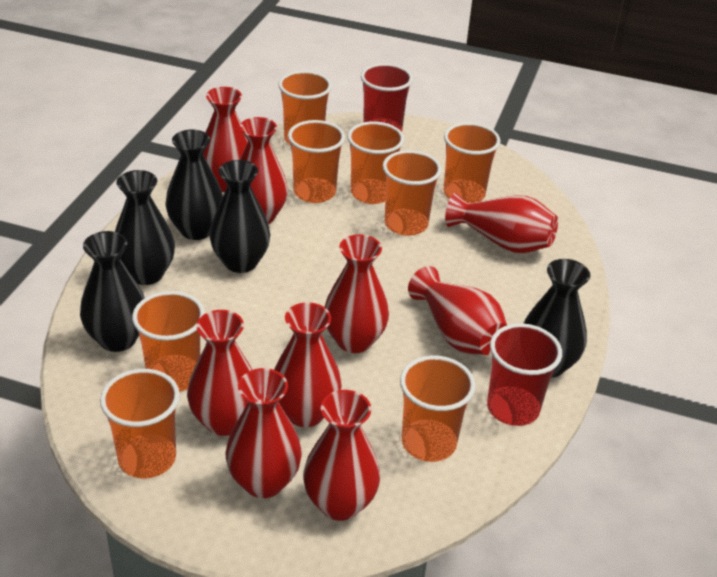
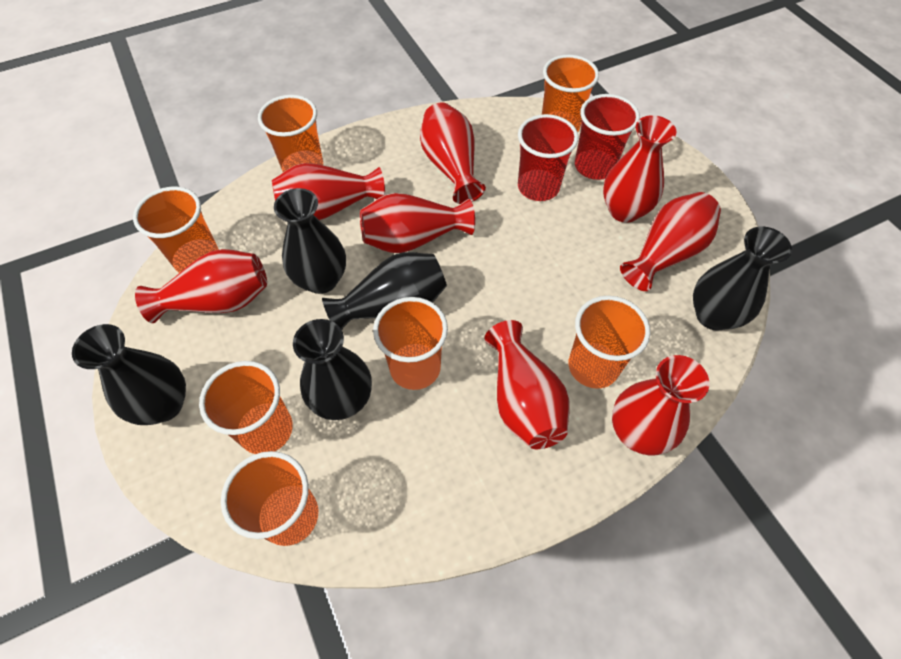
orange cup: [100,369,180,478] [132,291,205,392] [278,71,332,145] [288,120,345,203] [347,121,404,204] [383,150,442,236] [400,355,475,462] [443,122,500,203] = 8 -> [133,187,219,273] [199,361,293,454] [221,451,318,546] [258,95,323,172] [373,297,448,390] [542,55,599,132] [569,296,650,389] = 7
red vase: [187,310,252,436] [203,87,248,192] [226,368,302,498] [240,117,288,224] [274,302,342,427] [303,390,380,521] [325,234,389,353] [408,266,507,355] [445,193,558,253] = 9 -> [135,249,267,323] [272,163,385,220] [360,193,475,253] [420,102,486,204] [485,320,570,449] [603,115,676,223] [612,355,709,456] [620,192,721,291] = 8

